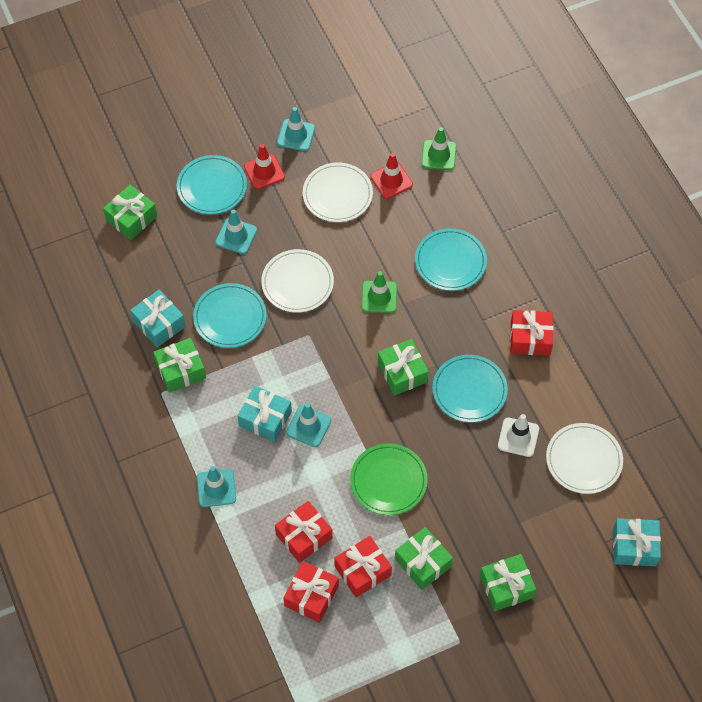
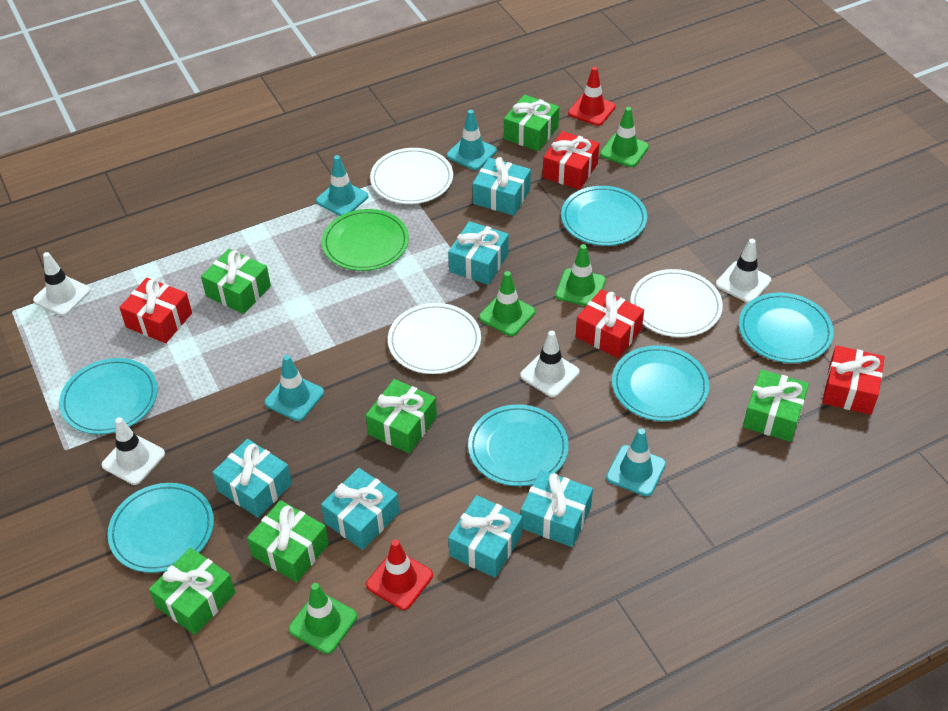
green gift: [103,185,157,240] [153,338,206,393] [378,339,429,396] [395,527,453,590] [480,554,536,611] = 5 -> [149,548,235,635] [201,249,271,314] [247,500,329,582] [366,379,437,454] [504,95,559,151] [743,369,809,442] = 6
green traffic cone: [361,271,397,313] [421,127,456,170] = 2 -> [289,583,357,654] [479,271,535,336] [555,244,606,306] [600,107,649,167] = 4
turquoise gift: [130,290,186,347] [238,386,292,442] [613,518,661,566] = 3 -> [212,439,292,518] [321,468,400,550] [448,221,509,285] [448,495,523,578] [472,157,531,216] [521,470,593,547] = 6
turquoise plate: [177,155,247,215] [193,283,267,348] [415,228,487,291] [432,355,508,422] = 4 -> [59,358,158,434] [107,483,214,573] [468,404,569,486] [561,186,647,246] [612,345,709,421] [739,293,834,363] = 6
white traffic cone: [498,414,539,457] = 1 -> [33,252,91,316] [102,417,165,485] [520,331,580,397] [716,239,771,303] = 4

